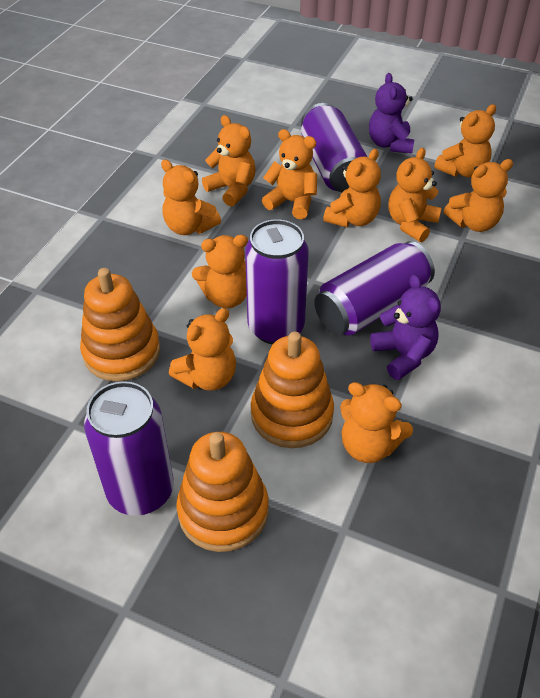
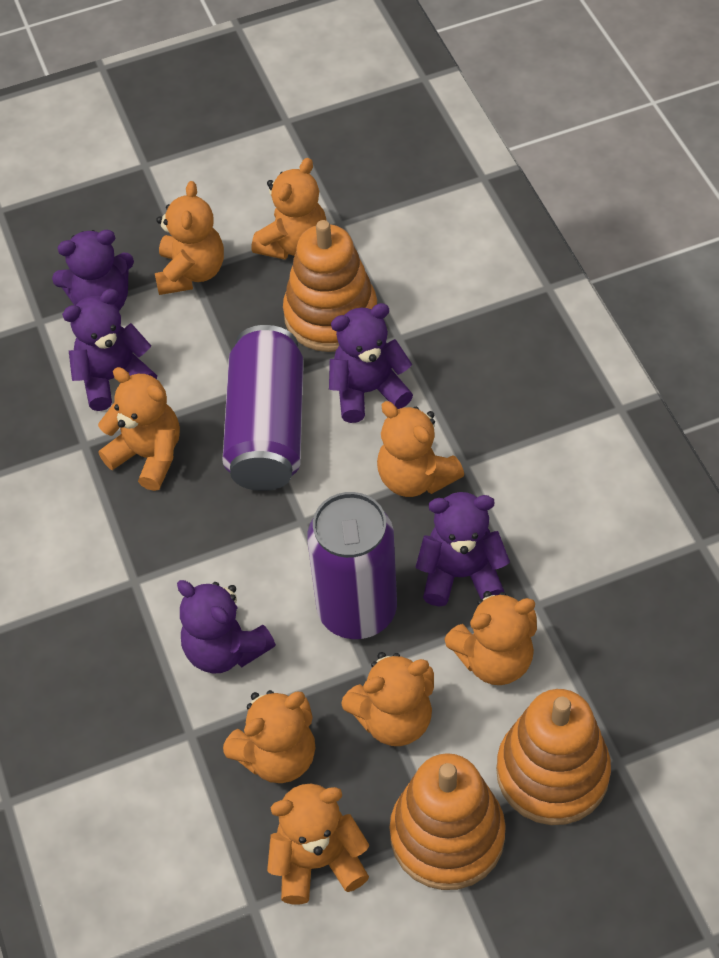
orange teddy bear: [161,159,221,235] [169,308,236,390] [192,235,248,308] [202,115,255,207] [262,129,317,219] [323,149,381,227] [340,382,413,463] [389,148,441,242] [434,104,496,177] [444,159,513,232] = 10 -> [98,367,180,491] [155,181,224,295] [223,690,315,783] [252,158,327,260] [267,784,369,904] [341,652,434,746] [377,401,464,497] [444,591,537,685] = 8
purple can: [84,381,174,516] [245,219,309,344] [301,103,367,192] [314,241,435,336] = 4 -> [222,325,304,491] [307,492,397,639] = 2
purple teddy bear: [369,73,414,154] [370,275,441,380] = 2 -> [52,230,134,310] [62,289,157,411] [177,580,276,674] [329,303,413,423] [416,492,510,606] = 5

